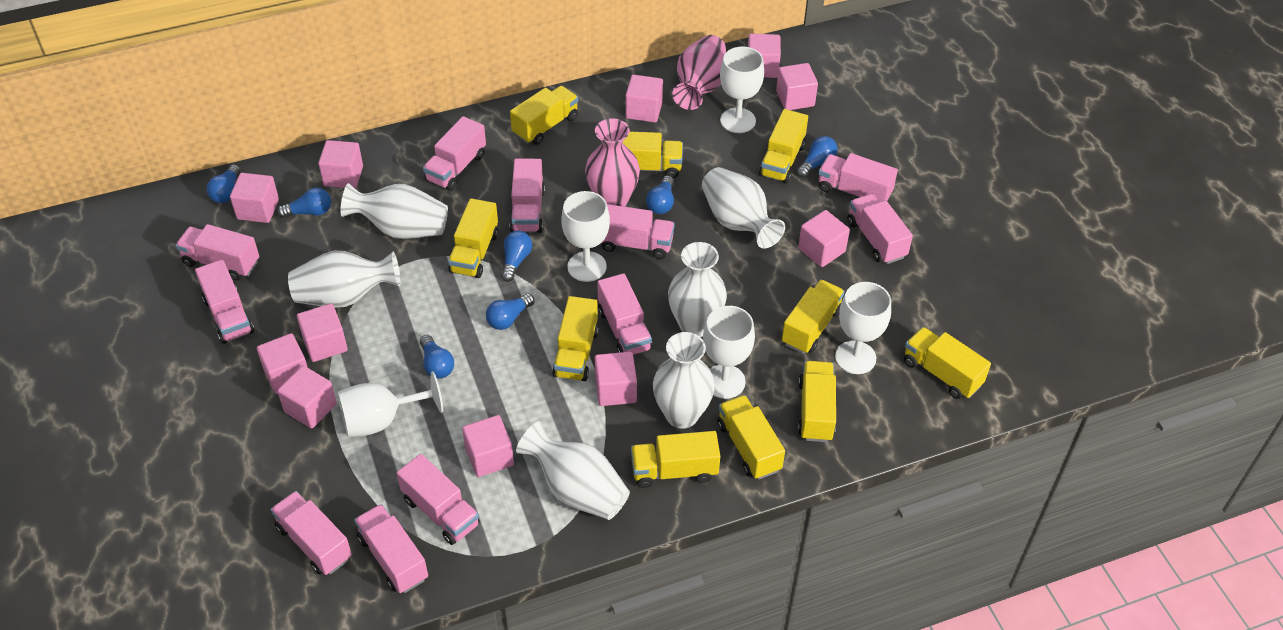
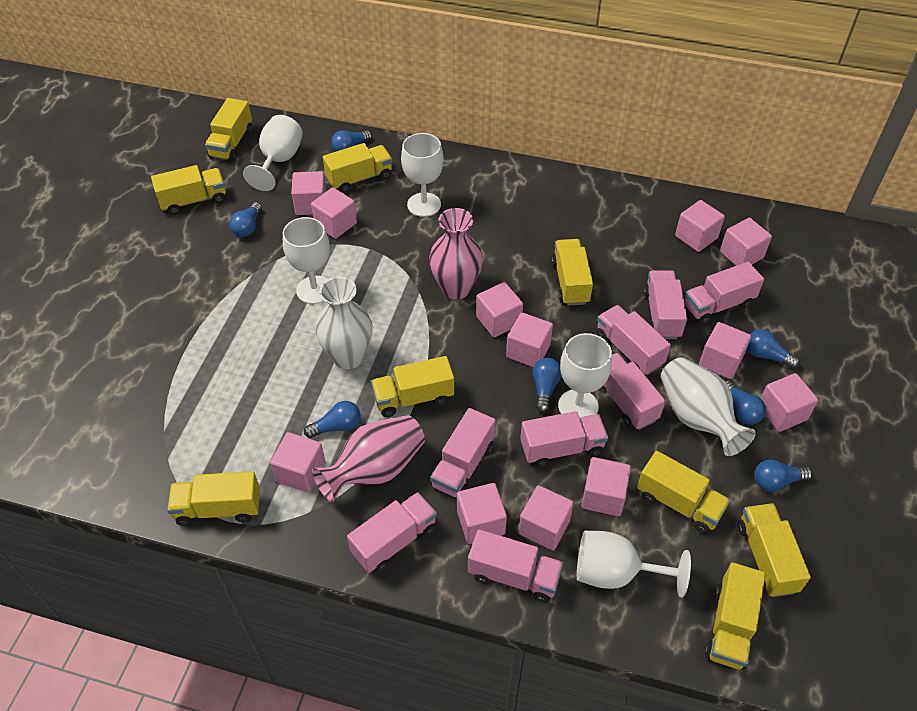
pink cube: [230,173,279,223] [257,333,308,394] [278,366,337,428] [297,303,348,362] [318,140,363,188] [462,415,514,477] [595,352,637,406] [626,75,663,122] [748,33,781,78] [776,63,818,110] [798,210,850,267] = 11 -> [270,432,326,492] [291,171,327,215] [311,187,357,239] [457,483,507,544] [476,282,523,337] [506,312,553,367] [519,485,574,550] [582,457,631,516] [675,200,725,252] [699,322,751,379] [720,218,772,266] [761,373,818,432] = 12
pink truck: [175,224,259,281] [195,260,254,344] [271,491,352,575] [354,504,428,593] [397,454,480,545] [423,116,486,191] [510,159,545,233] [597,273,653,355] [602,204,675,259] [818,153,898,202] [847,194,913,264] = 11 -> [347,492,437,573] [430,408,496,497] [468,529,564,603] [520,411,608,467] [596,305,671,375] [600,353,665,430] [643,270,687,339] [684,261,764,324] = 8
white vase: [288,250,401,308] [340,183,448,239] [516,421,630,520] [653,332,715,429] [668,242,727,337] [702,167,785,249] = 6 -> [315,277,373,369] [661,357,756,456] = 2
yellow truck: [448,198,498,278] [510,86,578,145] [552,296,599,381] [623,132,683,178] [631,431,720,488] [717,395,785,480] [759,109,808,183] [782,279,845,354] [798,361,836,442] [904,327,991,399] = 10 -> [151,165,226,215] [167,471,260,526] [205,98,252,161] [323,143,392,193] [371,356,454,417] [551,239,593,306] [637,451,731,534] [705,562,766,670] [737,503,811,597] = 9

